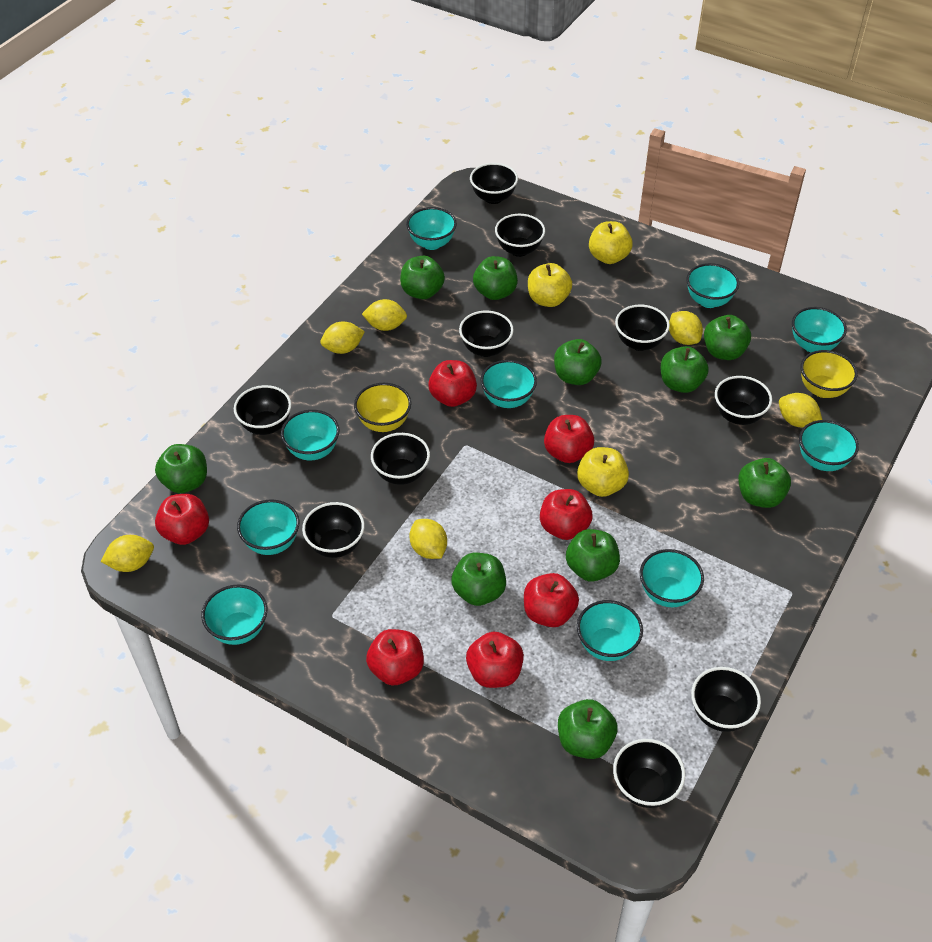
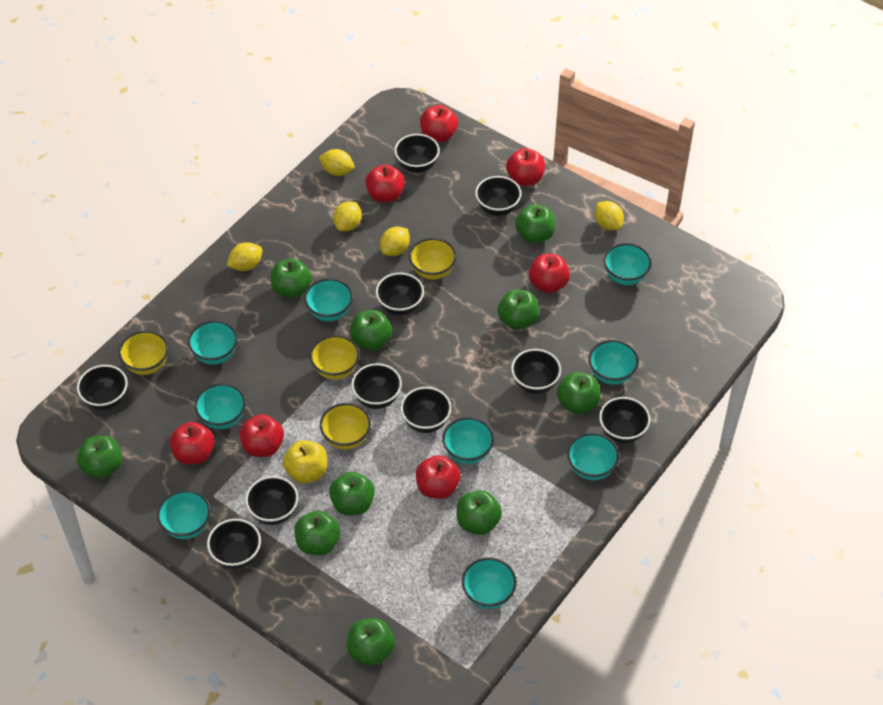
turquoise bowl: [201,584,267,645] [237,499,299,555] [281,410,339,460] [406,207,457,250] [480,360,537,408] [577,600,643,661] [640,549,704,607] [686,263,739,308] [792,307,847,353] [799,420,859,471] = 10 -> [157,490,211,539] [188,320,238,365] [195,383,246,429] [304,278,353,321] [442,417,494,464] [462,557,517,609] [567,433,619,480] [589,340,639,385] [604,243,652,285] = 9
yellow apple: [528,263,572,307] [577,447,629,497] [589,221,633,264] = 3 -> [283,440,327,484] = 1
yellow bowl: [354,383,411,432] [801,350,857,398] = 2 -> [119,330,169,375] [310,335,360,380] [320,403,371,450] [409,238,457,280] = 4
yellow lemon: [100,535,154,572] [320,322,365,354] [362,299,407,331] [409,519,447,559] [669,311,703,345] [779,393,822,428] = 6 -> [227,242,263,271] [319,149,354,176] [333,201,362,231] [380,227,410,256] [595,201,624,231] = 5

